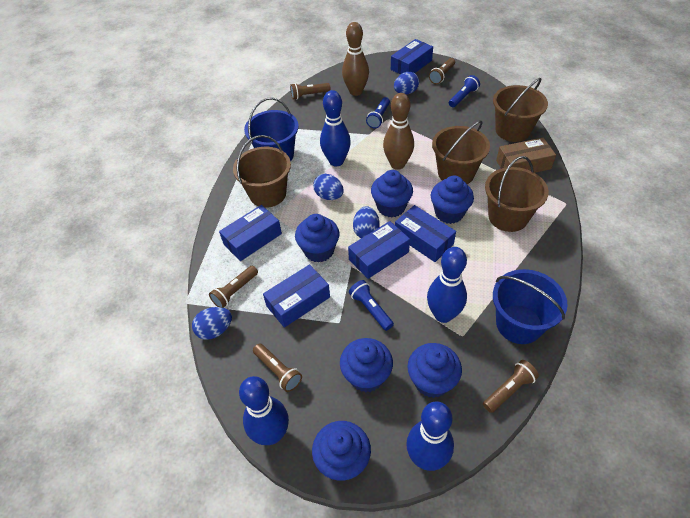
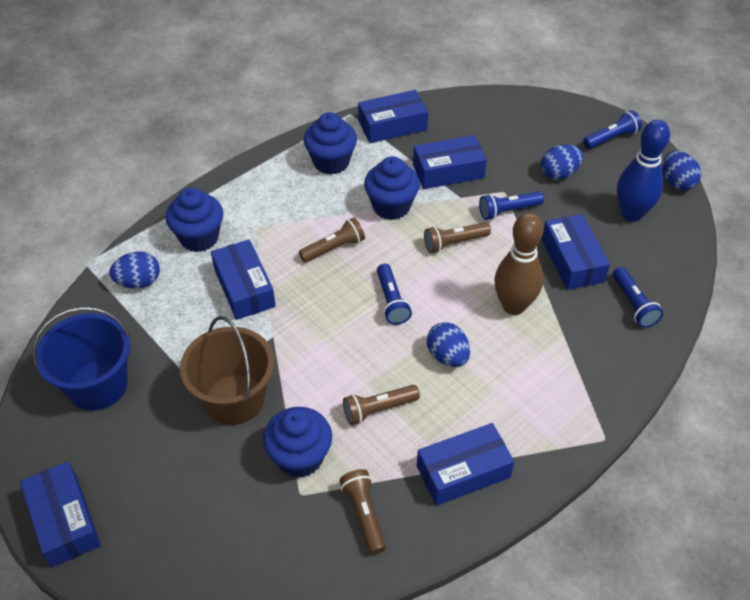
blue bowling pin: [239,376,289,445] [320,90,351,166] [406,401,454,471] [427,247,467,323] = 4 -> [617,120,670,222] = 1
blue box: [219,205,282,261] [263,264,330,328] [348,221,410,279] [391,39,433,75] [395,205,456,262] = 5 -> [20,461,101,567] [211,239,276,320] [358,90,428,143] [413,135,487,189] [417,423,514,506] [542,214,610,290] = 6
blue bucket: [244,97,299,162] [493,269,567,344] = 2 -> [32,307,131,411] = 1
blue cupcake: [295,214,339,263] [312,421,371,481] [340,338,393,392] [371,170,413,217] [407,343,462,398] [431,176,474,224] = 6 -> [166,188,223,252] [263,407,332,478] [304,112,357,175] [364,156,420,220] = 4
blue flashlight: [349,280,394,331] [366,97,390,128] [449,75,480,107] = 3 -> [377,263,412,325] [479,191,544,220] [583,110,642,149] [613,267,663,328] = 4
brown bowling pin: [342,22,369,96] [383,93,414,170] = 2 -> [494,213,543,315] = 1
brown box: [496,138,556,173] = 1 -> none = 0
brown bucket: [233,135,291,208] [432,120,490,184] [485,156,549,232] [493,78,548,142] = 4 -> [180,316,274,425] = 1
brown flashlight: [209,266,258,308] [253,343,302,392] [290,83,330,100] [429,58,455,84] [483,360,539,413] = 5 -> [299,218,365,262] [339,469,386,555] [343,385,420,425] [424,222,491,253] = 4

